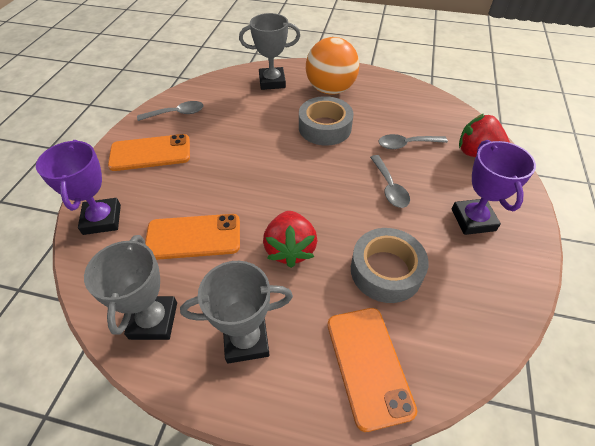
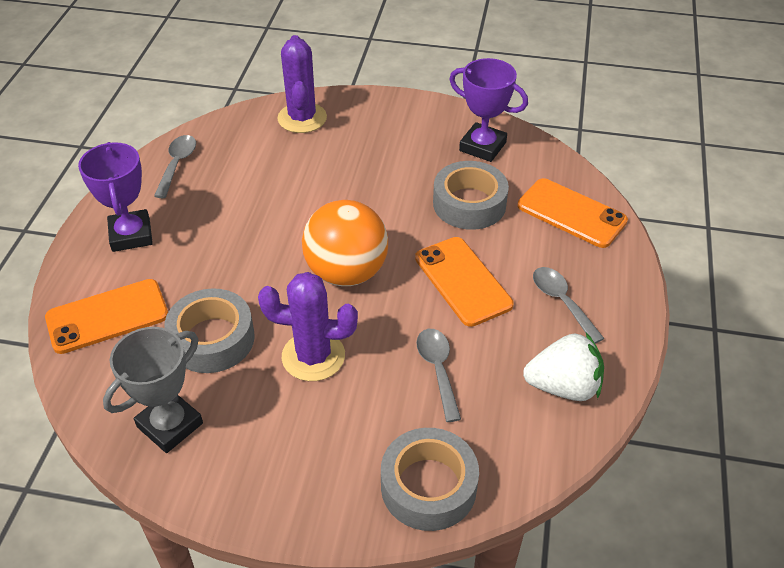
grey tape: [299,96,354,145] [351,228,429,303] = 2 -> [164,289,255,373] [381,428,479,531] [433,161,509,230] = 3
grey trophy: [84,235,177,340] [180,261,293,363] [239,13,300,90] = 3 -> [103,327,203,453] = 1
purple cactus: none = 0 -> [258,272,358,381] [277,35,327,133] = 2
red strawberry: [263,211,318,268] [459,114,510,157] = 2 -> none = 0
white strawberry: none = 0 -> [523,333,604,401] = 1

